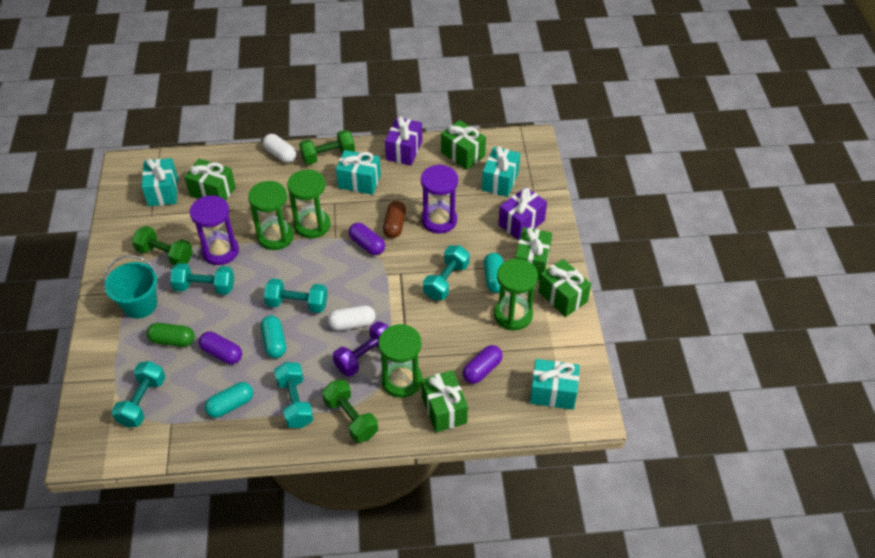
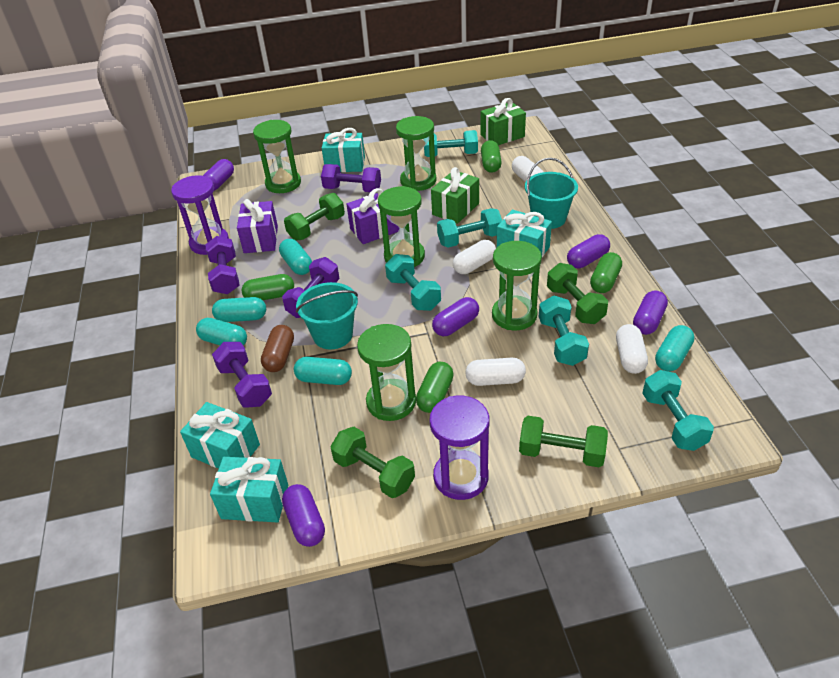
green capsule: [146,323,195,347] = 1 -> [241,274,294,300] [416,362,454,413] [481,140,502,173] [590,252,622,293] = 4
green dumbbell: [132,226,193,266] [299,130,355,165] [322,379,378,443] = 3 -> [284,193,345,241] [330,427,415,498] [519,416,608,467] [547,263,608,324] = 4
green gift: [184,159,236,201] [421,370,468,433] [441,120,486,170] [515,227,552,280] [538,259,591,317] = 5 -> [431,167,479,224] [481,98,526,145] = 2
green hourglass: [248,181,294,250] [287,170,330,238] [378,324,422,398] [494,259,538,330] = 4 -> [253,120,301,193] [357,324,416,421] [378,186,425,267] [396,116,437,191] [492,241,542,330] = 5
purple capsule: [199,332,242,364] [349,223,385,255] [463,345,503,384] = 3 -> [203,159,234,191] [282,484,325,547] [432,297,479,336] [567,234,610,269] [633,290,668,335] = 5
purple dumbbell: [333,321,389,377] = 1 -> [205,236,240,294] [212,342,272,408] [282,257,340,318] [321,164,381,192] = 4
turquoise bucket: [103,255,157,319] = 1 -> [296,282,358,349] [525,158,578,229] = 2
turquoise capsule: [205,382,253,418] [261,315,286,358] [484,253,503,293] = 3 -> [196,318,247,346] [212,297,266,322] [279,239,312,275] [294,357,352,385] [655,325,695,372] = 5
white capsule: [263,134,296,163] [328,305,375,331] = 2 -> [453,240,496,274] [465,358,526,386] [512,156,544,182] [616,324,648,374] = 4

